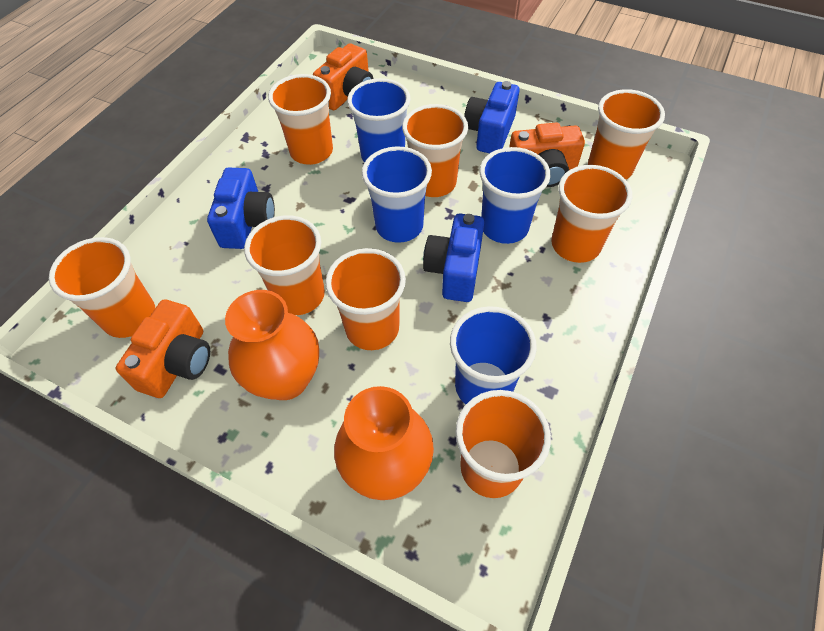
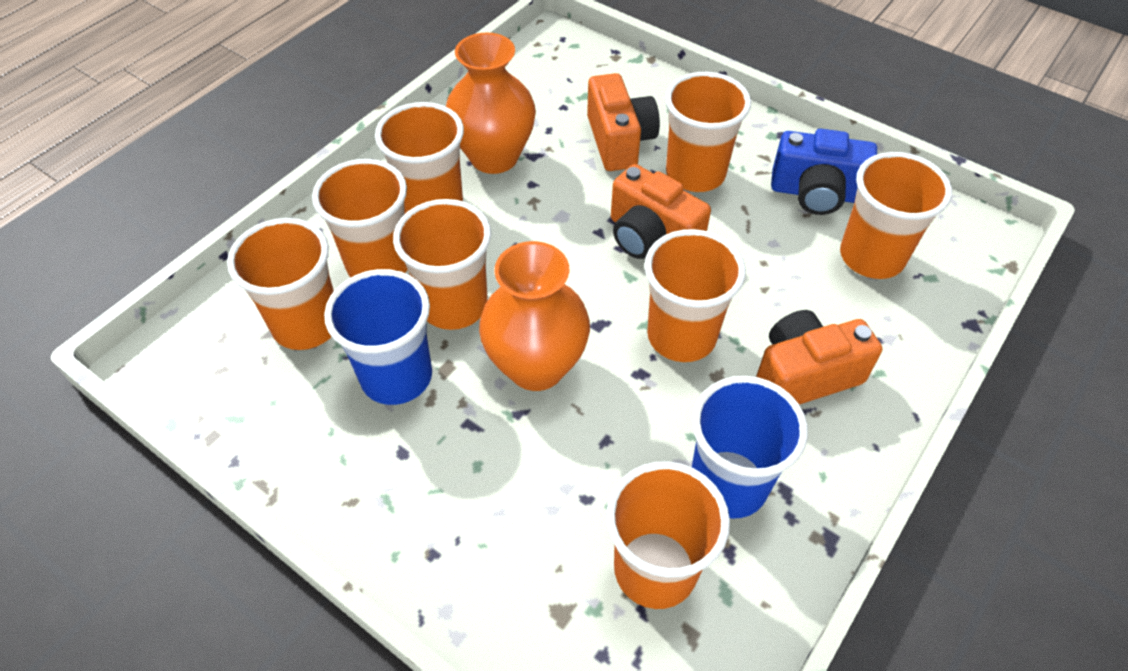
blue camera: [207,167,275,249] [423,214,484,302] [464,81,520,154] = 3 -> [771,129,877,215] = 1
blue cup: [347,78,411,163] [362,146,432,243] [450,306,537,404] [480,147,551,244] = 4 -> [324,269,432,405] [692,376,808,519] = 2

